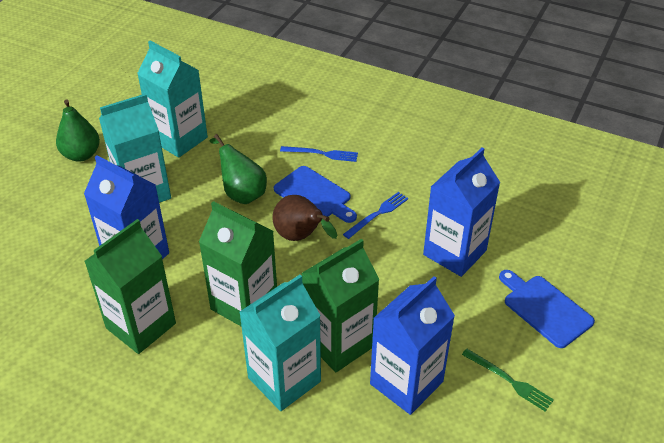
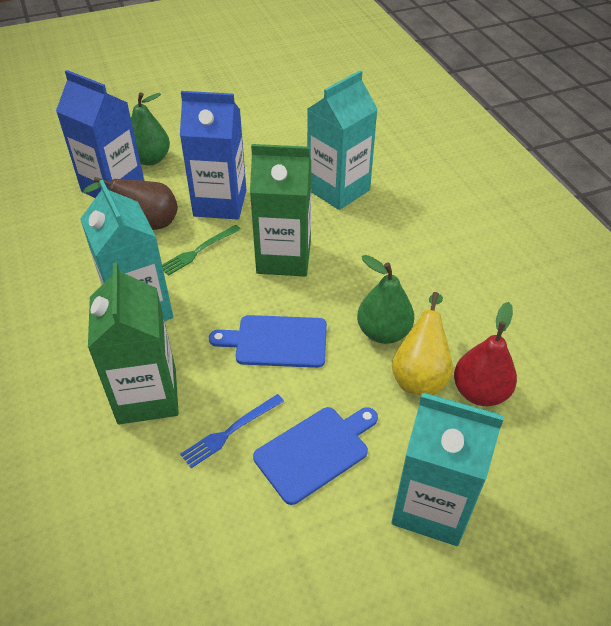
blue carton: [84,155,169,259] [370,276,455,415] [423,147,500,277] = 3 -> [56,70,144,198] [180,91,246,220] = 2
blue fork: [280,146,358,162] [343,192,408,239] = 2 -> [180,394,284,468] = 1
green carton: [84,219,176,354] [199,201,277,327] [301,239,380,372] = 3 -> [88,262,179,424] [250,144,311,277] = 2
red pear: none = 0 -> [454,302,517,406] = 1
yellow pear: none = 0 -> [392,292,453,395] = 1

